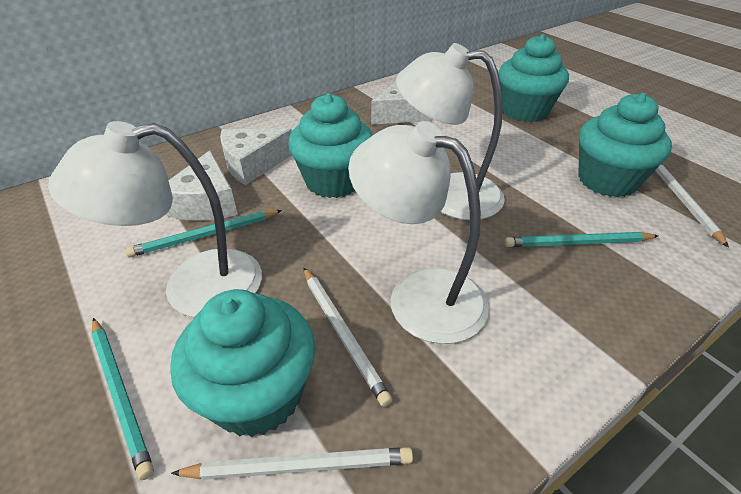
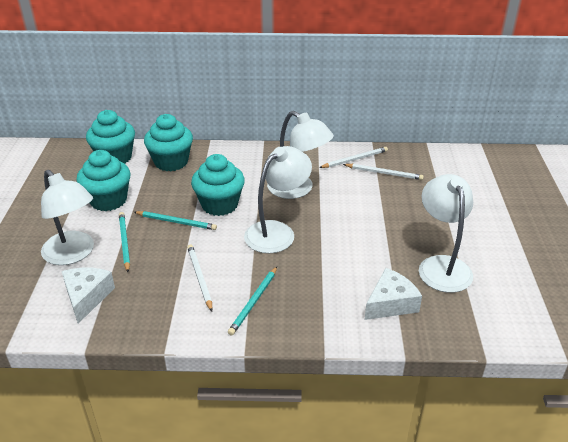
white cheese: [166,150,238,221] [220,128,292,185] [371,82,431,125] = 3 -> [62,268,115,324] [365,268,422,320] = 2
white lamp: [48,121,262,317] [348,121,489,344] [396,43,505,220] = 3 -> [41,170,94,265] [244,146,312,253] [267,111,334,199] [419,174,473,293] = 4

